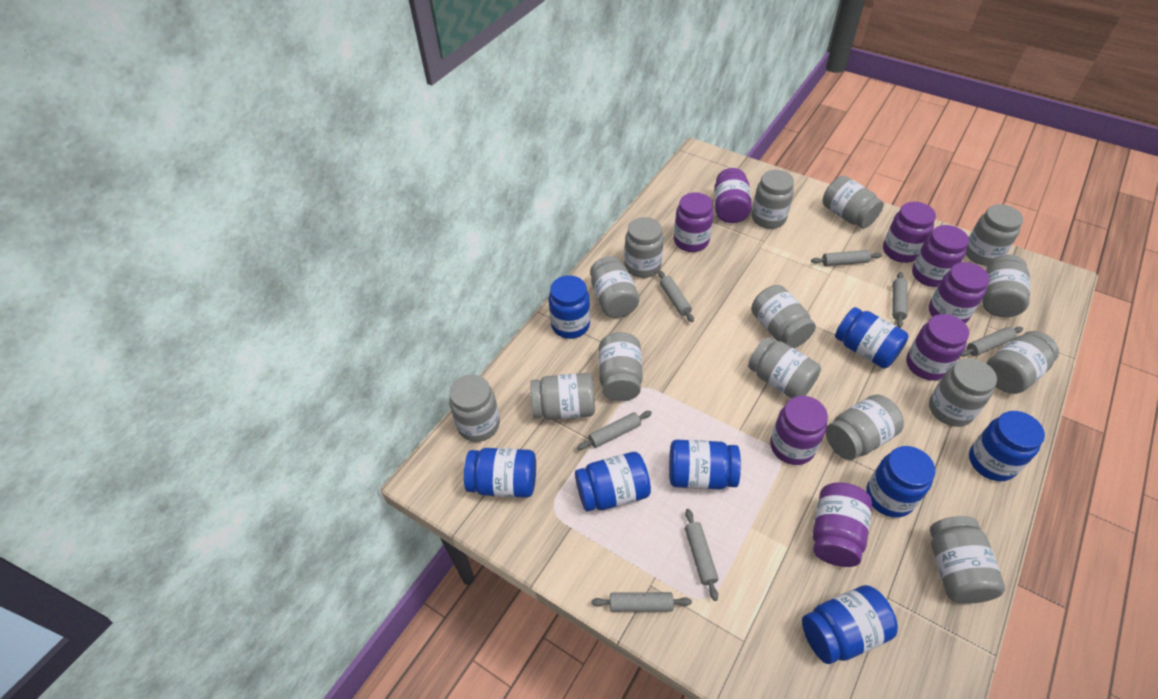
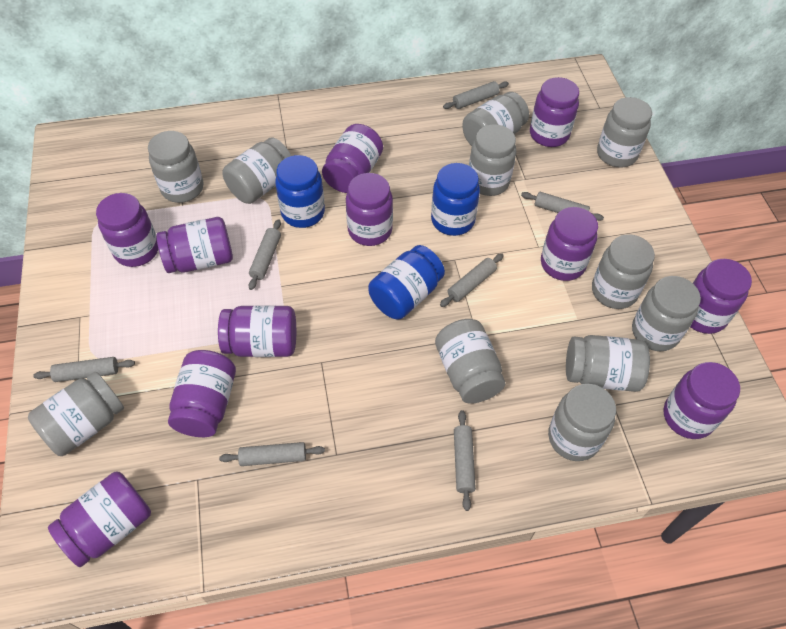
blue jar: [464,448,536,498] [549,275,590,339] [575,452,651,512] [669,440,741,490] [802,585,898,664] [835,307,909,368] [866,446,935,518] [969,411,1045,481] = 8 -> [275,155,325,228] [368,245,445,319] [431,163,480,236] = 3
grey jar: [449,374,500,442] [530,373,595,420] [590,256,639,318] [599,332,643,401] [624,217,664,278] [748,337,821,399] [751,285,816,348] [752,170,794,229] [823,176,884,228] [826,394,904,460] [929,358,997,427] [930,516,1005,604] [966,204,1023,266] [982,255,1030,317] [986,331,1059,394] = 15 -> [28,372,124,456] [148,131,204,203] [223,137,291,204] [435,319,505,404] [462,92,529,146] [469,125,516,196] [548,384,616,461] [566,335,650,392] [592,234,655,309] [597,97,652,168] [632,276,701,351] = 11
purple jar: [674,192,714,252] [714,168,752,223] [770,396,828,465] [813,482,872,567] [883,202,936,263] [906,314,969,380] [912,225,969,287] [929,262,990,323] = 8 -> [48,471,151,567] [96,193,158,267] [156,217,233,273] [168,350,236,437] [218,305,296,357] [322,124,383,193] [346,173,393,246] [530,77,579,147] [541,207,598,281] [664,362,740,439] [690,259,752,334] = 11

